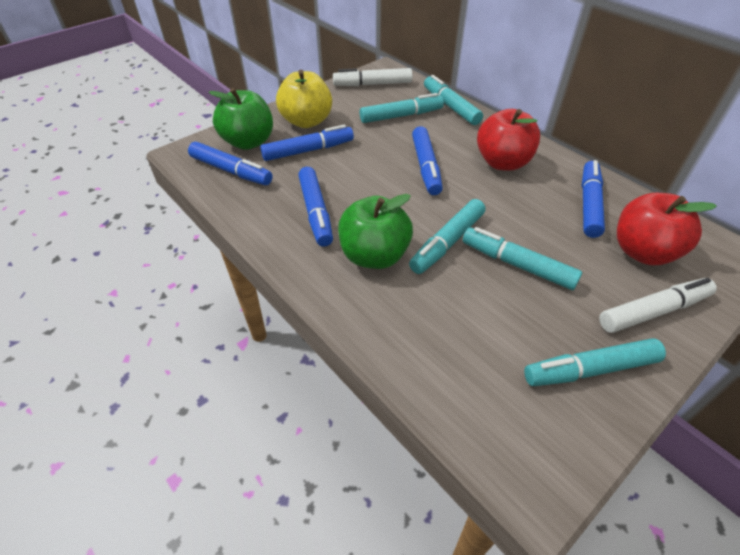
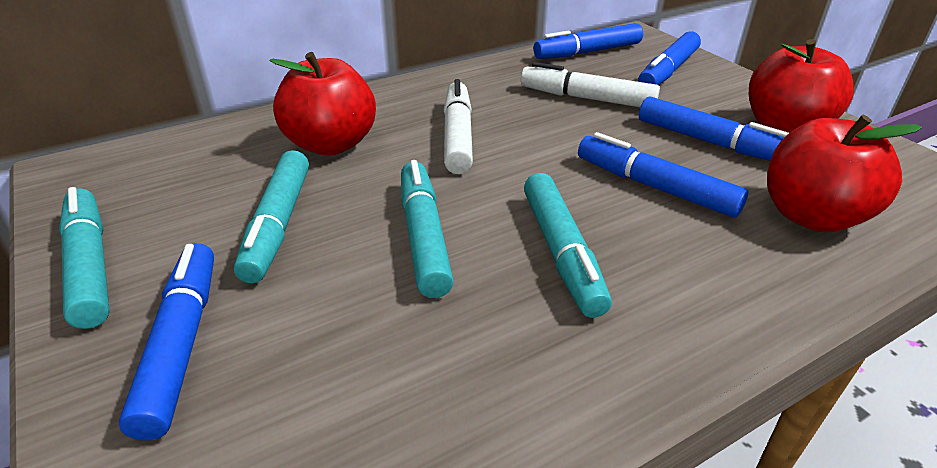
green apple: [209,88,273,150] [338,194,413,269] = 2 -> none = 0
red apple: [477,109,540,171] [617,193,717,265] = 2 -> [270,52,376,155] [749,39,854,133] [767,115,922,232] = 3
turquoise marker: [360,93,444,123] [409,199,485,274] [424,75,483,125] [463,227,582,290] [524,338,666,386] = 5 -> [59,187,110,329] [234,150,309,283] [401,160,454,298] [524,173,612,318] = 4
yellow apple: [276,70,332,128] = 1 -> none = 0

